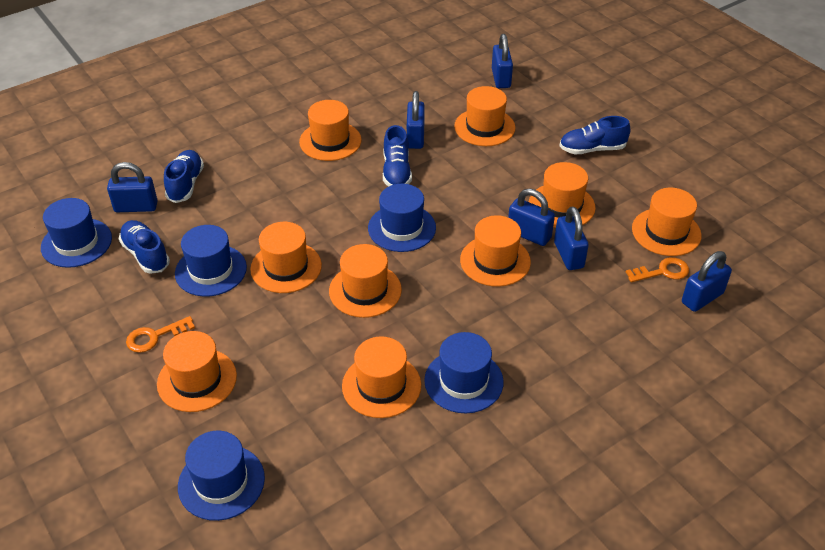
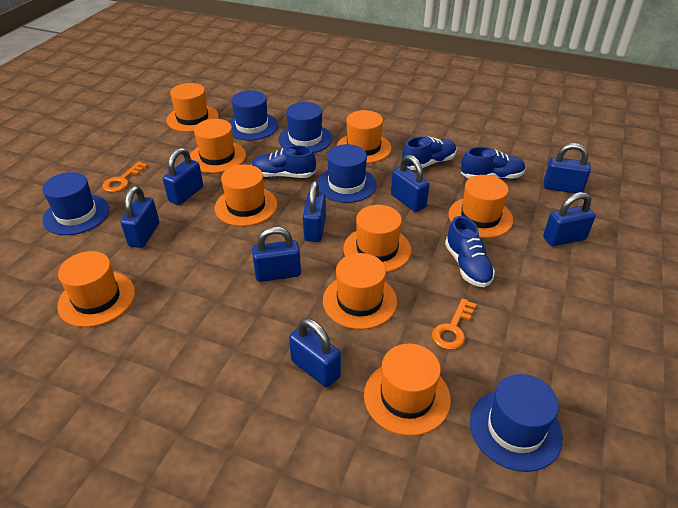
blue padlock: [107,162,158,212] [407,91,425,149] [492,34,513,88] [508,189,555,246] [554,206,589,270] [682,251,732,312] = 6 -> [121,186,159,248] [163,148,203,205] [252,227,301,282] [289,318,341,388] [303,181,326,242] [391,155,429,212] [543,192,596,246] [544,143,591,193] = 8

